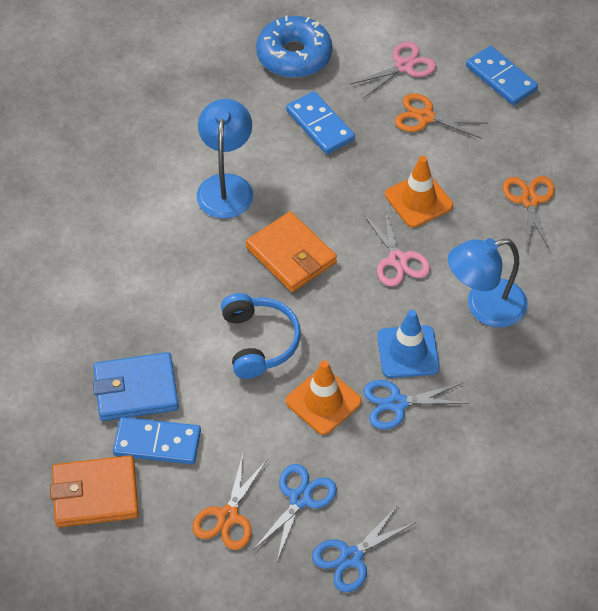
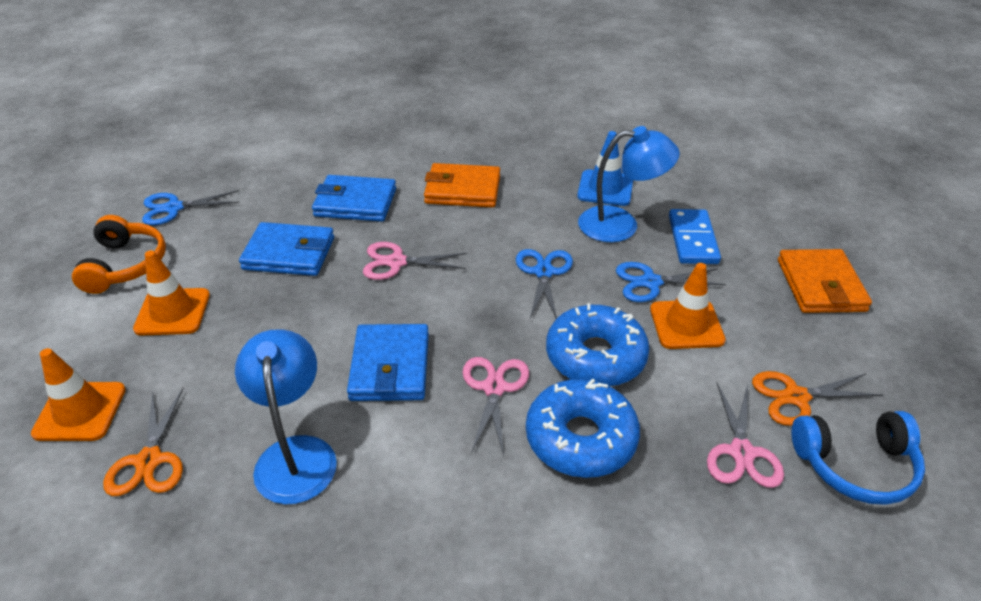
blue domino: [113,417,201,464] [286,91,355,154] [466,46,538,105] = 3 -> [669,209,721,264] = 1
blue donut: [256,16,332,78] = 1 -> [526,379,640,478] [546,303,650,387] = 2
blue wallet: [93,352,179,421] = 1 -> [239,222,334,276] [312,175,396,222] [347,324,429,401] = 3
orange headphones: none = 0 -> [72,215,166,294] = 1
orange scissors: [192,454,267,550] [395,93,488,139] [502,176,555,251] = 3 -> [103,388,184,496] [752,371,883,426] = 2
orange traffic cone: [286,360,362,435] [385,156,453,227] = 2 -> [31,348,126,441] [133,250,210,336] [650,263,726,349] = 3
pink scissors: [350,42,436,98] [363,208,430,287] = 2 -> [363,242,467,280] [463,357,529,456] [707,382,784,488] = 3

